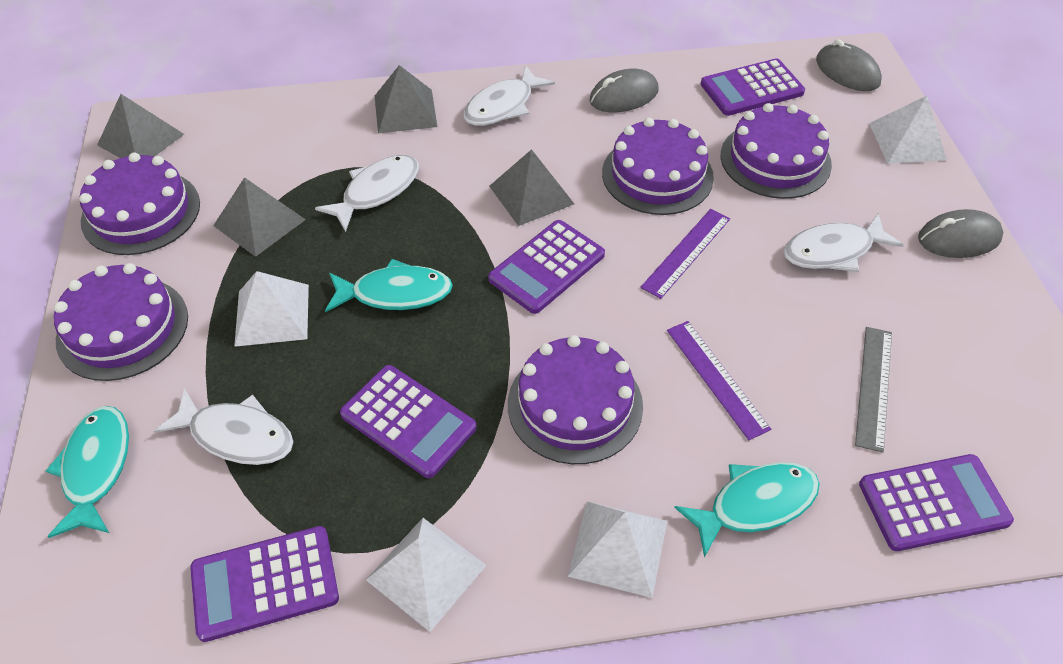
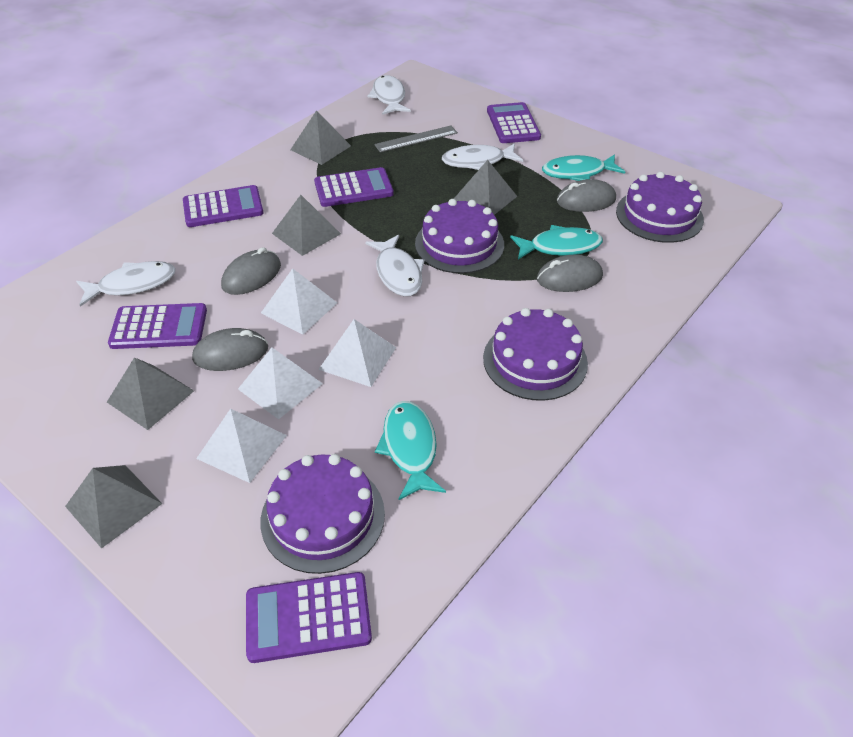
grey mouse: [589,69,659,112] [816,39,882,91] [918,209,1003,258] = 3 -> [192,328,268,371] [221,247,281,295] [537,255,603,292] [557,179,616,212] = 4
grey pyramid: [97,94,184,158] [213,177,306,257] [375,65,438,133] [489,149,574,226] = 4 -> [65,465,162,548] [107,357,194,430] [272,195,341,256] [290,110,351,165] [454,160,517,215] = 5
purple cake: [54,263,188,381] [79,153,200,255] [508,335,643,464] [602,118,714,215] [721,103,832,199] = 5 -> [261,454,385,574] [415,199,504,274] [483,308,588,401] [616,172,704,243] = 4
purple ruler: [640,209,730,299] [667,321,771,440] = 2 -> none = 0

